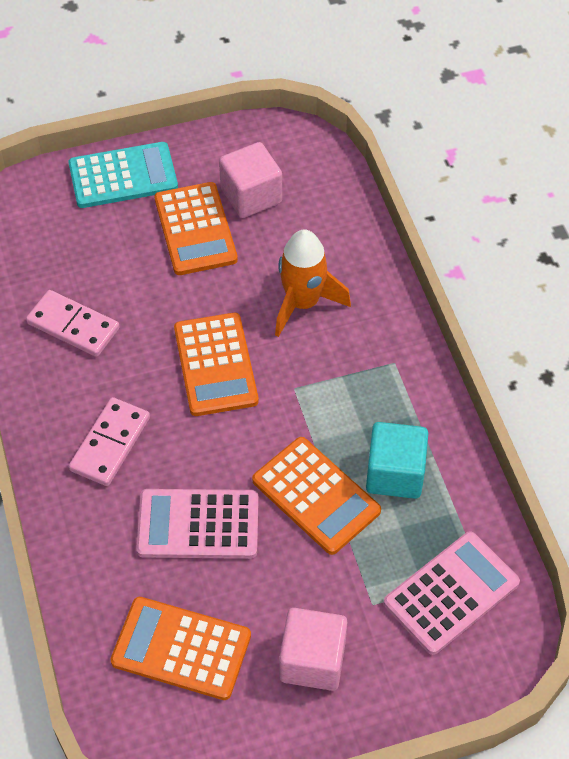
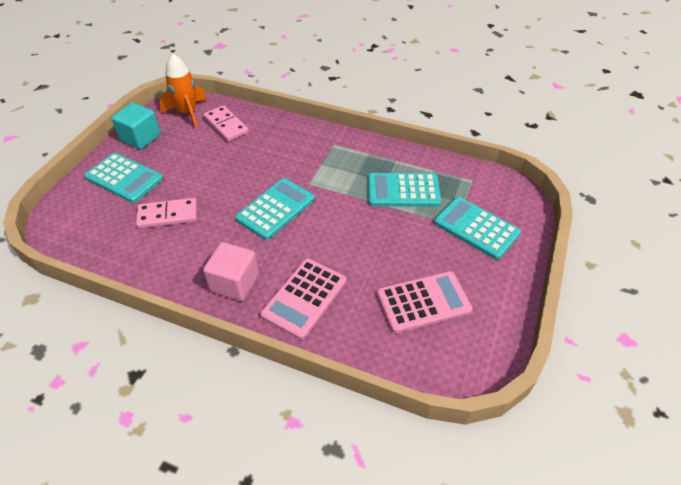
orange calculator: [110,597,251,700] [154,182,238,275] [174,313,259,416] [252,437,381,555] = 4 -> none = 0
pink cube: [219,142,282,218] [279,608,347,691] = 2 -> [203,242,259,301] = 1
turquoise calculator: [68,142,178,208] = 1 -> [84,153,163,203] [235,178,315,240] [368,173,441,207] [434,197,521,260] = 4

